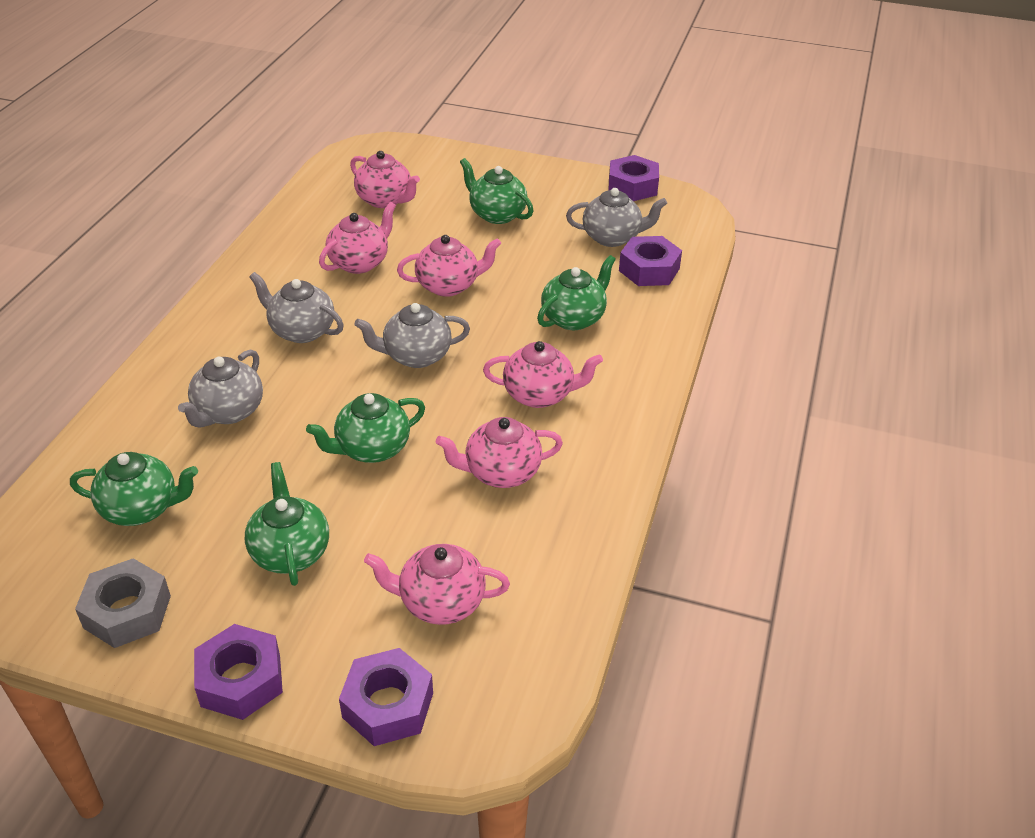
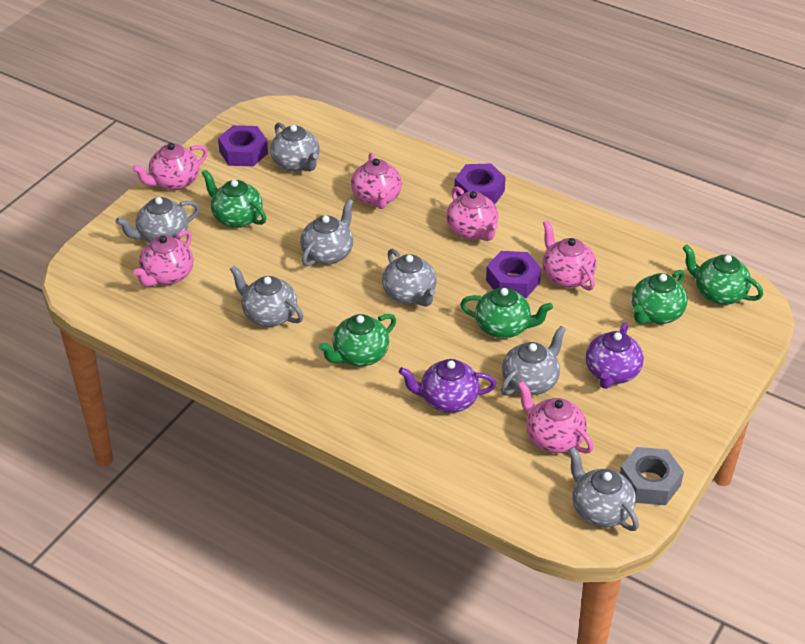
grey teapot: [178,349,263,428] [249,272,344,343] [354,303,470,368] [566,188,667,247] = 4 -> [116,197,200,243] [230,265,303,327] [270,123,320,172] [300,199,354,267] [382,249,437,307] [501,326,566,396] [568,447,639,531] = 7
purple nut: [194,624,283,720] [339,648,433,746] [608,155,659,201] [619,236,682,286] = 4 -> [218,125,268,166] [455,164,506,204] [486,251,541,298] = 3
purple teapot: none = 0 -> [399,359,496,413] [586,322,644,389] = 2

